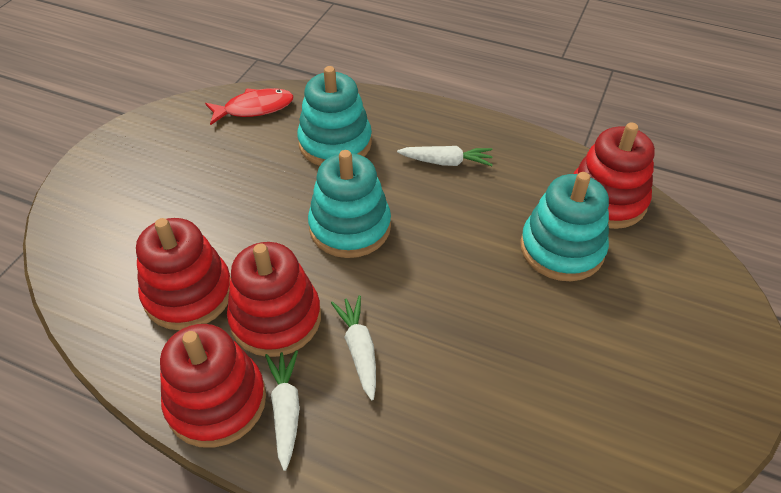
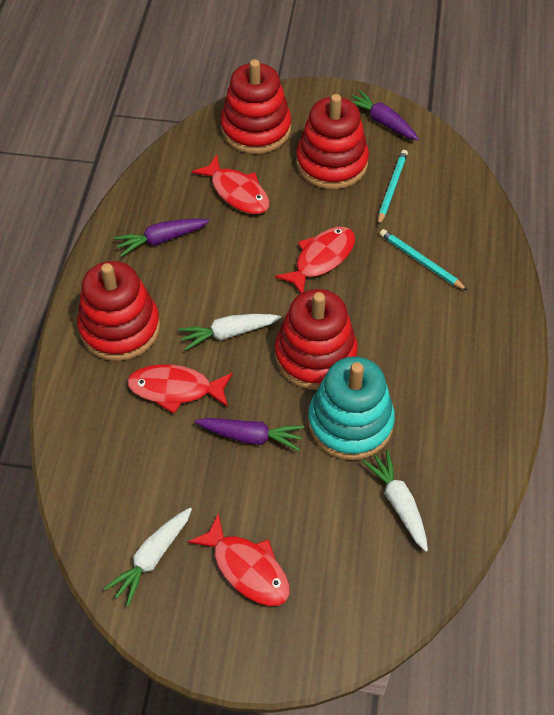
purple carrot: none = 0 -> [114,219,209,257] [195,418,304,451] [352,89,419,140] = 3
red fish: [205,88,293,125] = 1 -> [127,364,233,414] [188,513,290,606] [191,155,269,214] [275,227,355,294] = 4
turquoise pencil: none = 0 -> [378,150,408,226] [380,229,468,291] = 2
turquoise stacking toy: [297,66,372,166] [308,150,391,258] [520,172,609,281] = 3 -> [308,356,395,460] = 1

